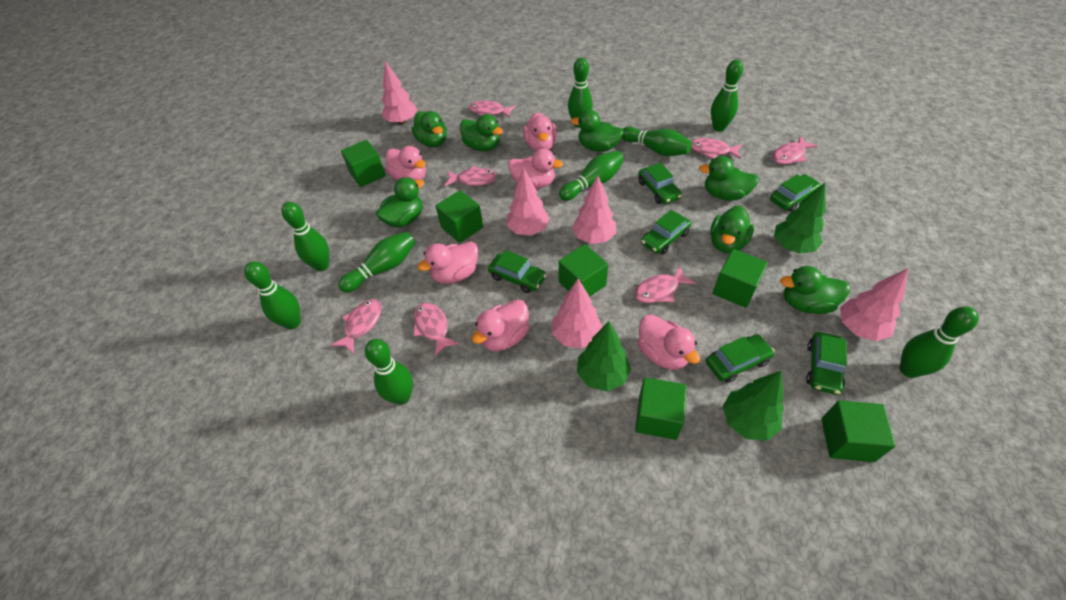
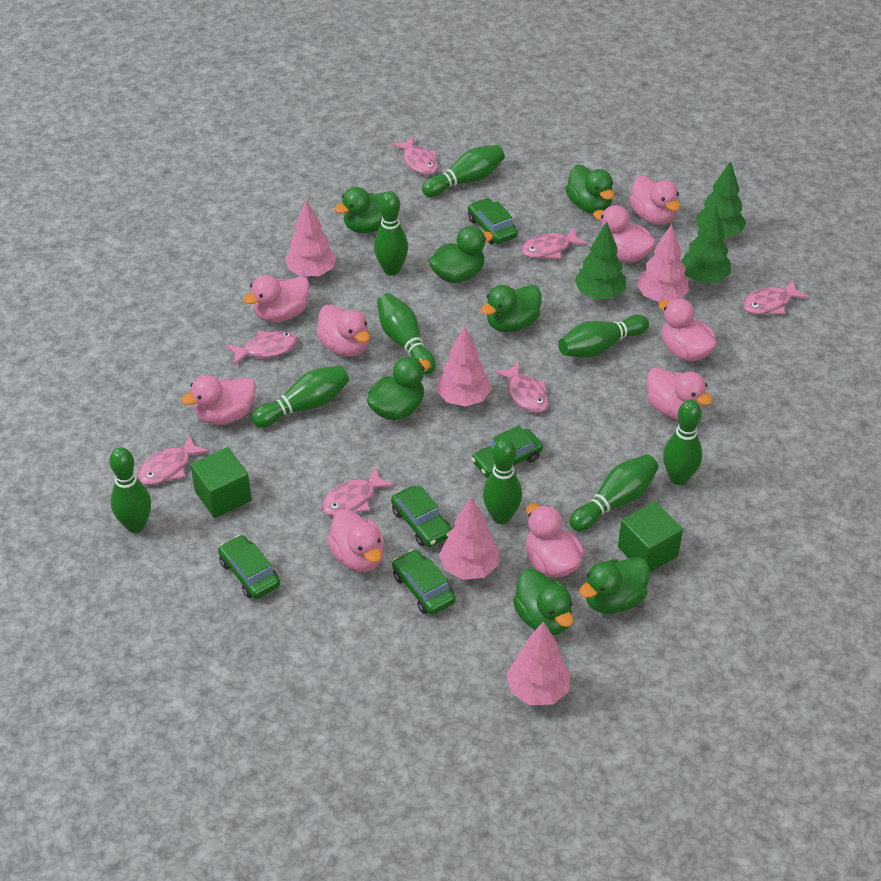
green car: [488,250,547,293] [638,163,682,204] [641,210,691,255] [706,334,775,383] [770,174,821,212] [806,332,847,395] = 6 -> [218,535,280,599] [391,485,452,547] [392,549,456,615] [468,198,518,244] [471,425,543,478] = 5
green cube: [341,140,386,187] [435,190,483,243] [559,244,608,297] [635,377,687,440] [712,249,768,308] [822,400,896,462] = 6 -> [190,447,252,518] [618,501,683,572] = 2
pink duck: [386,146,426,181] [417,241,478,284] [472,299,530,351] [508,148,563,189] [523,113,557,151] [638,314,700,370] = 6 -> [181,375,256,425] [243,275,310,322] [316,305,370,357] [327,509,384,572] [526,504,584,578] [593,205,656,263] [629,176,680,225] [647,367,713,419] [659,299,717,361] = 9

